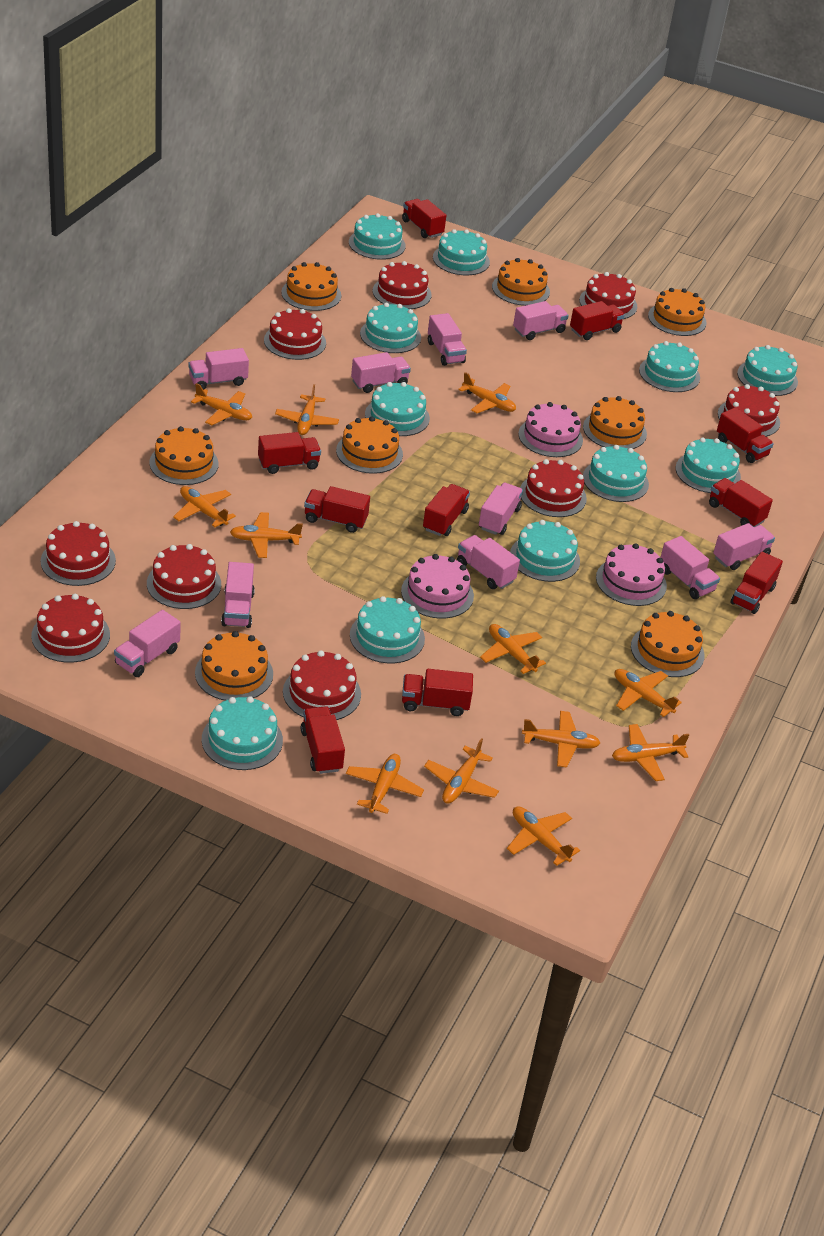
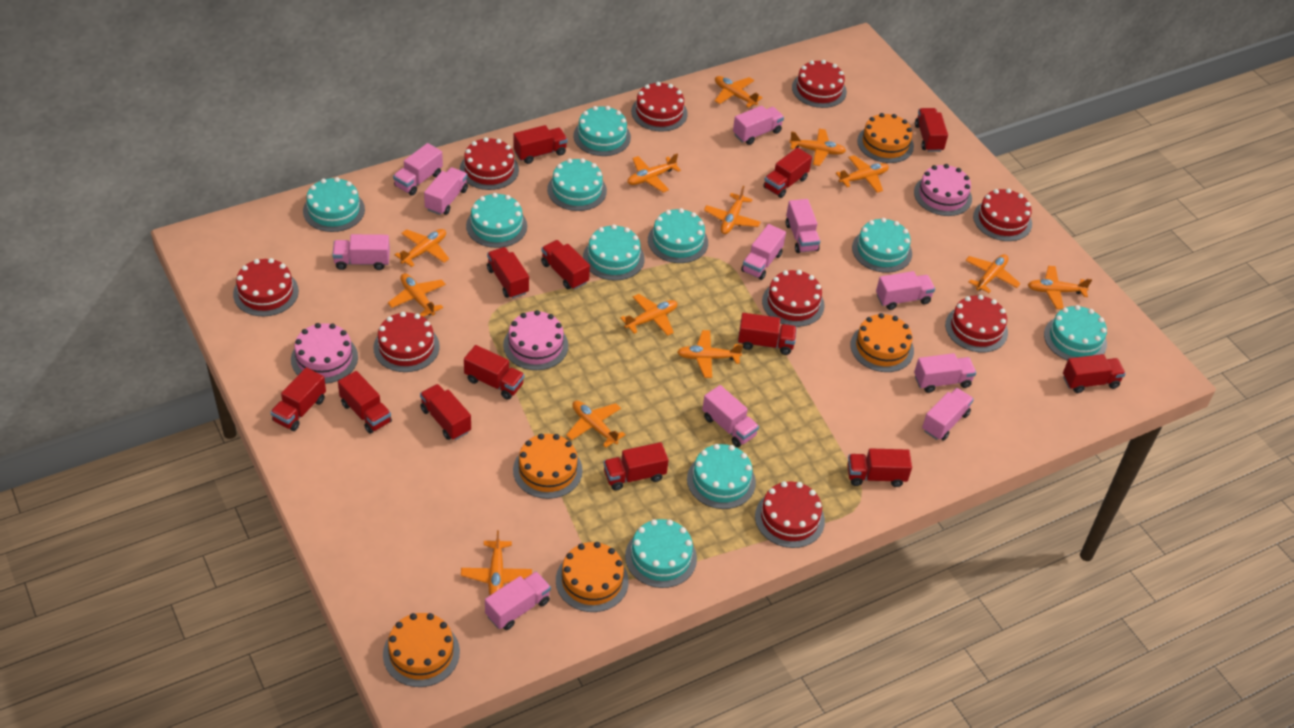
orange cake: [149,426,219,485] [195,631,273,701] [281,262,341,311] [336,417,403,474] [492,258,550,306] [583,396,647,449] [631,611,704,677] [648,288,706,336] = 8 -> [383,613,460,687] [513,434,583,499] [556,542,629,612] [850,313,914,372] [857,113,914,163] = 5
orange plane: [173,486,236,527] [191,383,252,425] [230,512,303,558] [275,384,339,435] [346,754,424,814] [424,738,499,804] [458,372,516,413] [480,624,546,674] [507,806,580,866] [522,711,600,768] [612,724,689,781] [614,669,682,717] = 12 -> [388,273,446,317] [395,229,449,267] [461,530,532,595] [566,401,626,448] [620,294,677,336] [627,154,681,192] [677,330,743,378] [704,186,761,234] [715,76,762,108] [789,129,846,166] [836,155,889,193] [965,254,1021,293] [1028,266,1092,309] = 13
pink truck: [114,610,181,677] [188,348,249,390] [221,562,255,628] [351,352,411,393] [428,313,467,366] [457,535,520,589] [479,483,523,535] [513,301,569,340] [660,536,720,599] [713,523,775,570] = 10 -> [332,234,390,270] [393,143,443,196] [424,167,468,215] [485,572,551,630] [702,385,759,447] [733,106,784,145] [741,224,786,280] [786,199,820,253] [876,271,935,310] [914,353,976,393] [922,388,974,441] = 11
red truck: [258,432,321,474] [301,706,345,774] [304,486,370,533] [402,199,446,238] [402,669,473,716] [423,484,470,536] [570,301,625,340] [709,478,773,527] [717,407,774,463] [731,552,783,614] = 10 -> [270,367,326,431] [338,371,392,434] [420,384,471,440] [464,345,525,400] [487,247,529,298] [513,125,568,164] [541,240,590,289] [603,442,669,491] [738,313,797,355] [763,147,812,198] [847,448,912,487] [915,108,948,152] [1063,354,1126,393] = 13
turquoise cake: [202,696,283,770] [349,213,406,260] [350,596,425,664] [360,303,421,353] [365,382,430,436] [433,229,490,275] [510,520,580,582] [583,445,649,502] [639,341,700,392] [675,437,741,493] [737,345,798,396] = 11 -> [303,177,365,232] [466,193,527,248] [547,158,607,211] [573,106,631,156] [583,224,644,281] [625,519,697,588] [648,208,708,263] [687,444,756,509] [852,218,912,273] [1044,305,1107,360] = 10

